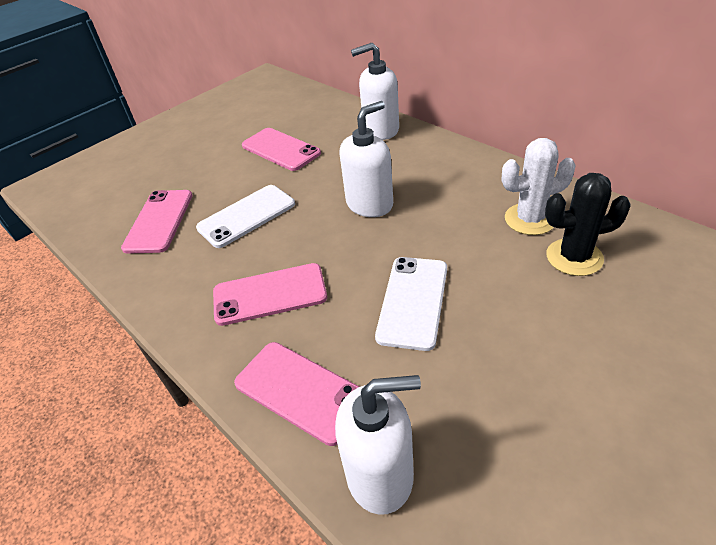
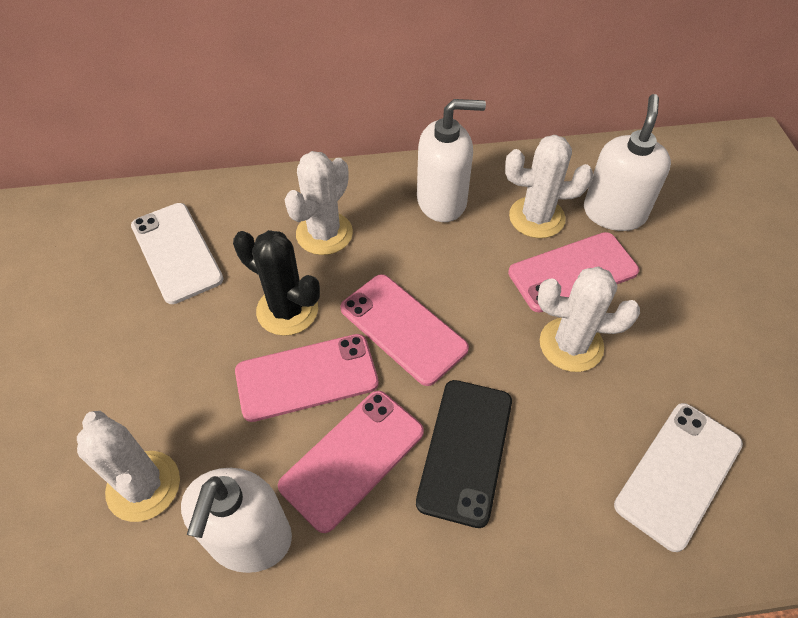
black phone: none = 0 -> [416,380,512,528] = 1
white cactus: [502,138,576,235] = 1 -> [77,411,180,522] [284,151,353,255] [505,135,593,238] [538,266,640,372] = 4

